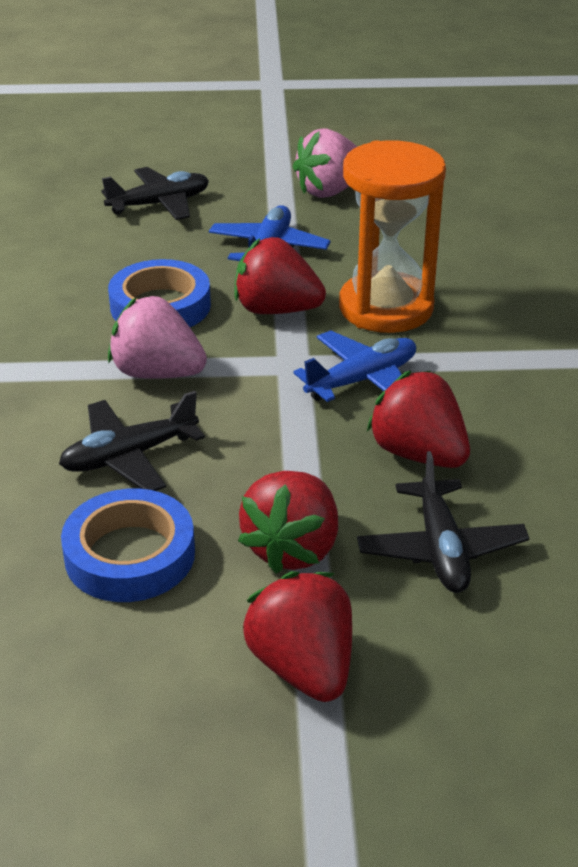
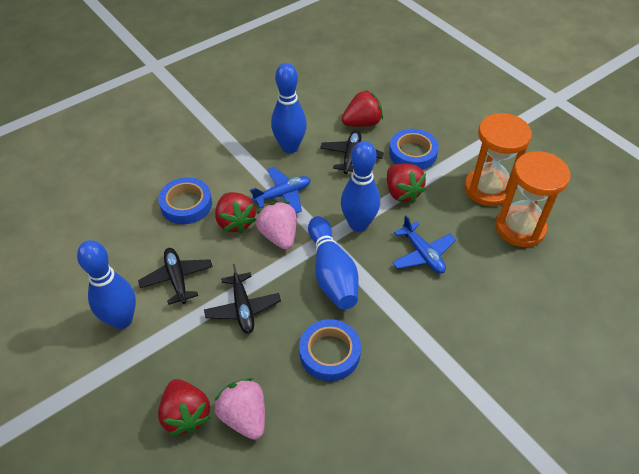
blue bowling pin: none = 0 -> [77,240,136,329] [271,63,307,153] [308,216,358,309] [341,141,380,232] = 4
blue tape: [61,488,195,602] [108,259,211,327] = 2 -> [158,177,212,224] [299,319,361,381] [389,129,439,170] = 3
orange hourglass: [339,140,446,333] = 1 -> [464,113,532,206] [496,151,570,247] = 2

